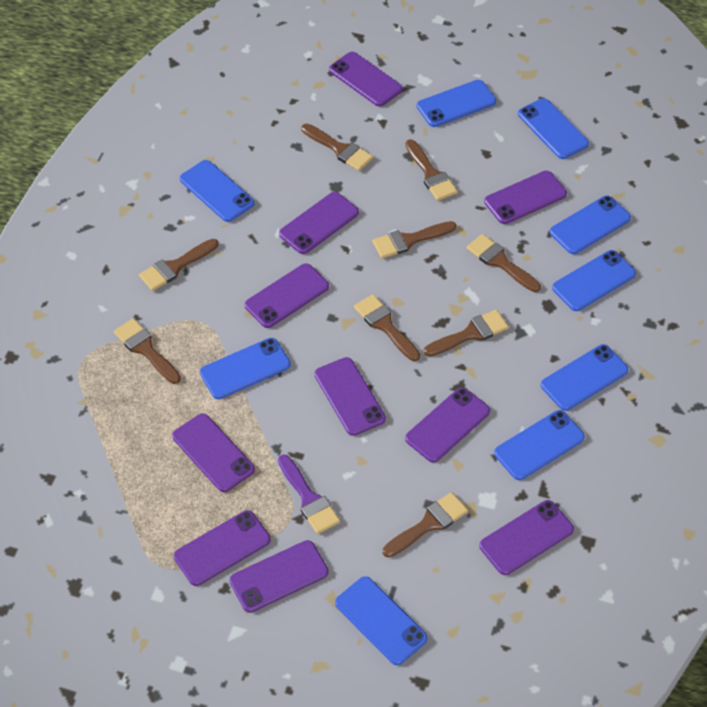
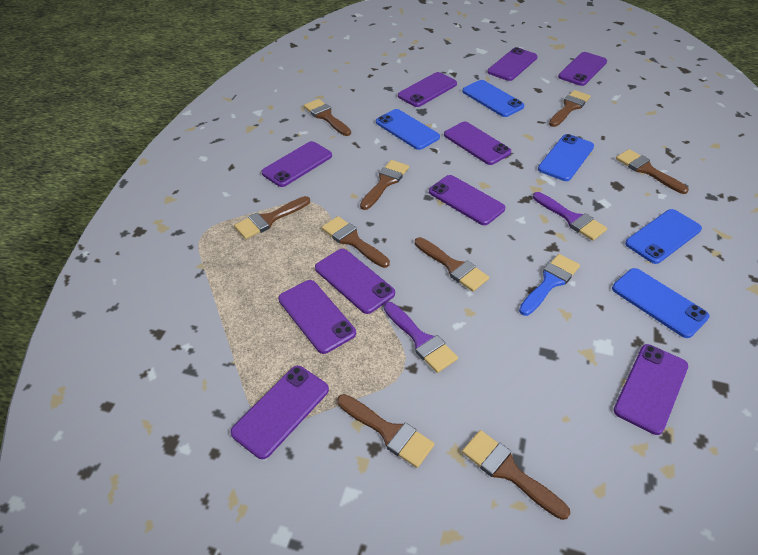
blue brush: none = 0 -> [519,254,580,316] = 1
blue phone: [180,160,254,222] [200,338,291,399] [335,576,428,665] [417,80,496,127] [494,410,585,480] [518,98,589,159] [541,344,628,411] [550,195,631,254] [552,250,636,311] = 9 -> [376,109,440,150] [462,80,524,117] [538,134,594,181] [612,268,710,338] [625,209,702,264] = 5
purple brush: [278,455,340,534] = 1 -> [384,302,458,373] [533,192,607,241] = 2

